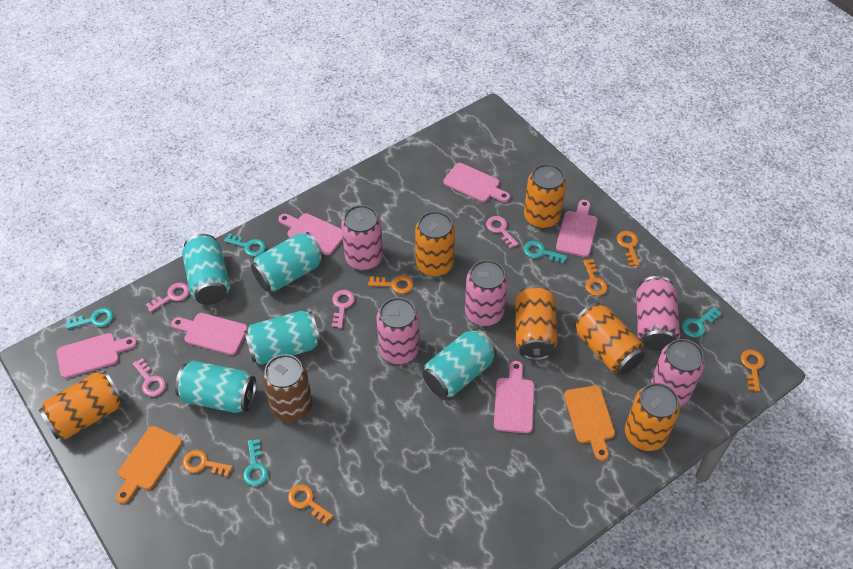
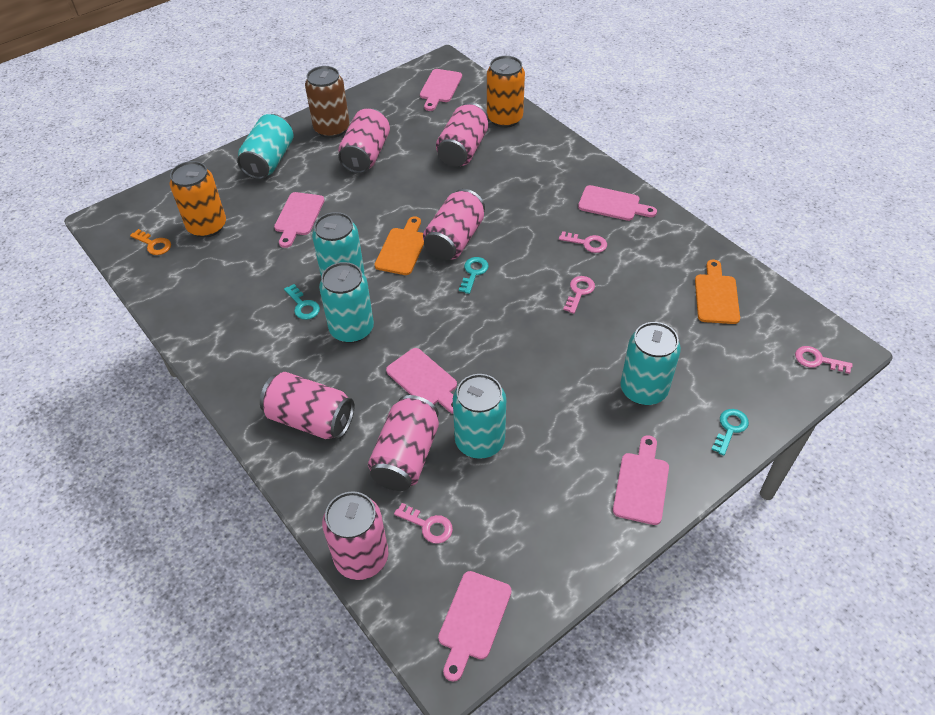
orange can: [39,371,124,439] [415,211,455,277] [515,285,557,360] [524,164,566,229] [574,302,645,375] [625,383,680,451] = 6 -> [170,161,226,238] [487,56,525,128] = 2
orange key: [182,450,233,477] [288,484,333,525] [368,275,414,294] [583,259,608,296] [617,231,640,266] [741,349,765,392] = 6 -> [130,229,171,255] = 1
pink can: [341,205,383,270] [376,297,420,364] [465,260,508,326] [636,276,680,351] [650,339,705,406] = 5 -> [260,372,354,439] [322,491,388,580] [338,108,390,174] [368,395,439,491] [423,189,485,261] [436,103,488,167] = 6
turquoise key: [66,308,113,329] [224,234,266,257] [243,439,268,486] [523,241,567,264] [682,307,722,337] = 5 -> [284,284,320,320] [459,257,489,294] [711,409,749,456] = 3

